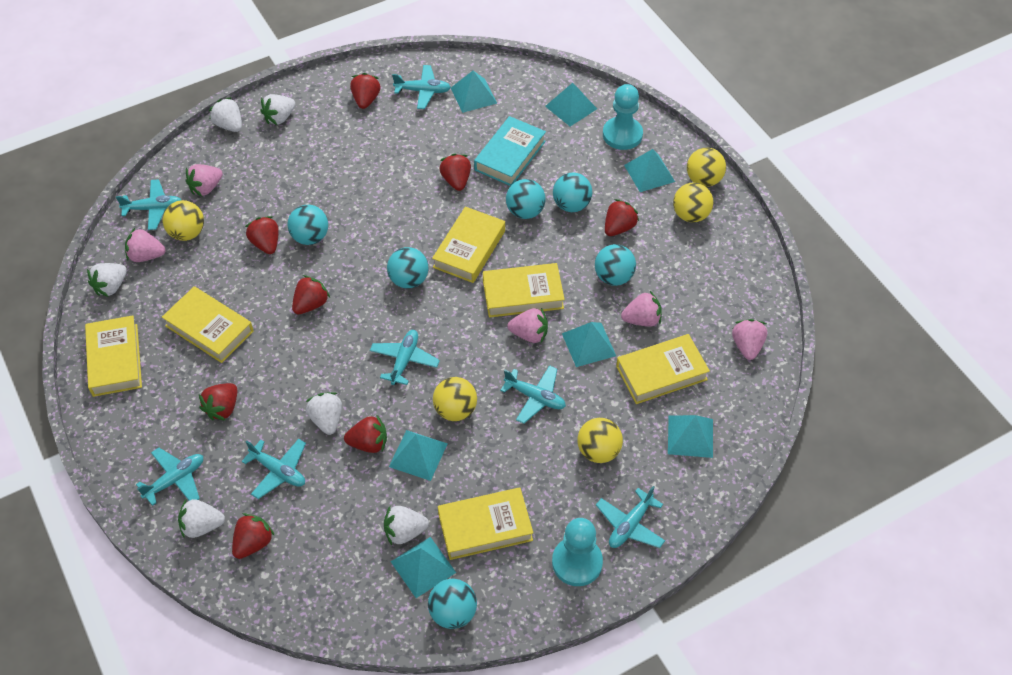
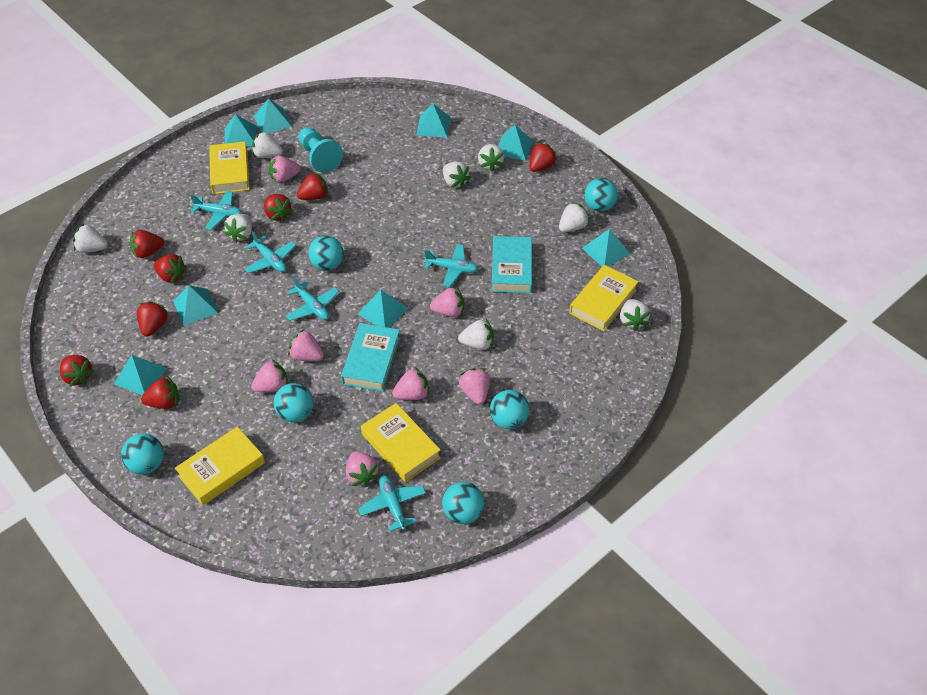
pink strawberry: [125,228,165,262] [185,164,223,196] [507,308,548,343] [621,291,662,327] [732,319,767,360] = 5 -> [251,360,288,392] [269,156,300,182] [288,329,324,361] [346,451,380,487] [392,368,429,400] [430,287,464,317] [459,368,490,404] = 7
turquoise book: [474,116,546,186] = 1 -> [341,323,400,392] [491,236,532,293] = 2
turquoise pawn: [552,518,603,586] [603,84,643,150] = 2 -> [298,127,343,173] = 1
turquoise plane: [116,179,181,230] [136,448,203,506] [242,439,306,499] [370,330,440,385] [392,65,451,109] [500,365,566,424] [596,486,665,548] = 7 -> [190,190,242,230] [245,231,296,273] [286,276,339,321] [358,475,426,531] [424,244,478,287] = 5
turquoise pyramid: [389,430,448,481] [391,537,456,598] [451,71,497,113] [545,83,597,127] [562,322,616,367] [624,149,675,192] [668,415,713,458] = 7 -> [114,355,167,395] [173,285,219,326] [225,114,256,147] [254,98,292,133] [358,290,408,328] [416,104,451,138] [498,125,533,161] [582,229,630,267] = 8
white strawberry: [87,263,127,297] [178,498,225,538] [209,97,242,132] [260,94,295,125] [306,392,342,435] [384,506,429,545] = 6 -> [73,224,108,253] [223,214,252,243] [252,132,283,158] [443,162,471,188] [458,319,494,350] [478,144,504,172] [559,202,590,232] [620,299,650,331] = 8
yellow ball: [163,200,204,241] [433,377,477,421] [577,418,623,463] [673,182,713,223] [687,148,726,187] = 5 -> none = 0
yellow book: [85,315,142,397] [162,286,254,363] [432,207,505,283] [438,488,533,560] [483,263,565,318] [616,334,710,404] = 6 -> [175,427,265,506] [209,142,250,194] [361,403,441,482] [569,265,638,331] = 4

